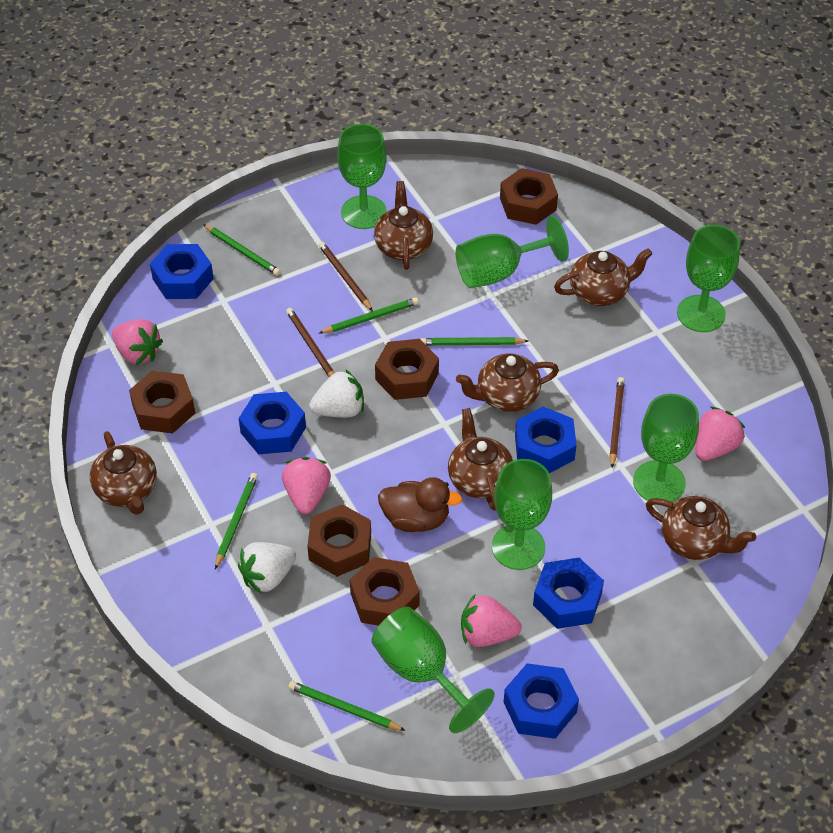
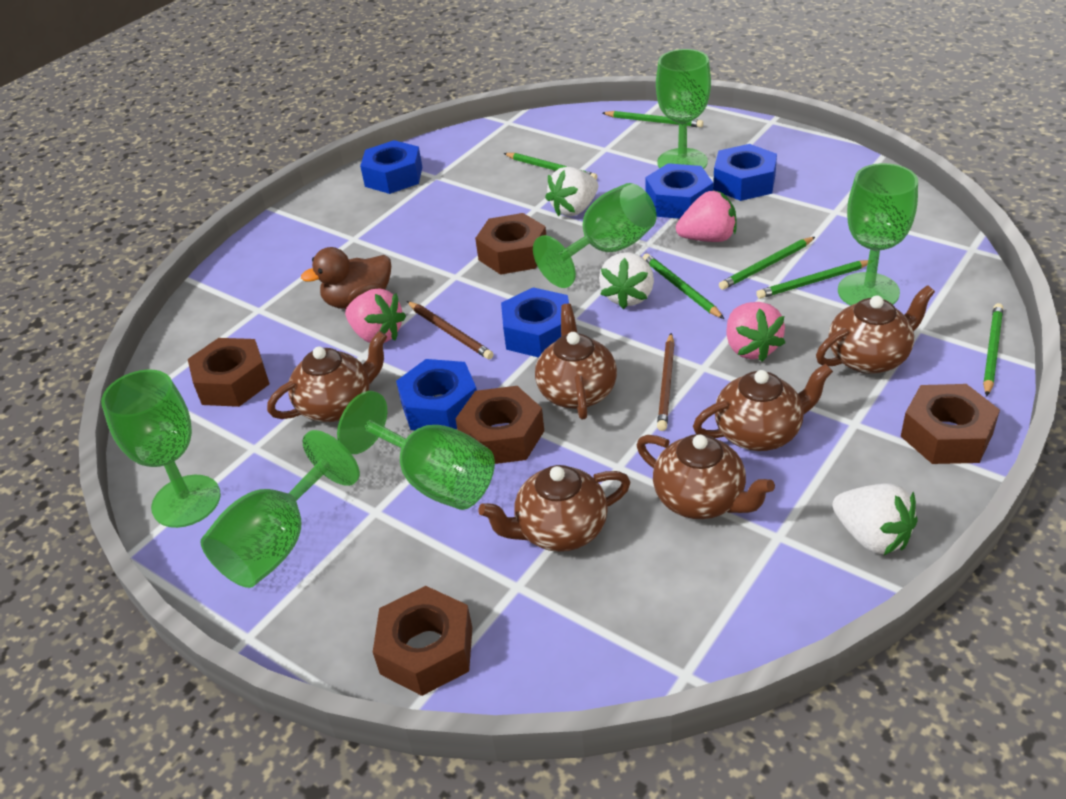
brown pencil: [286,308,334,377] [319,242,373,311] [609,377,625,467] = 3 -> [407,301,493,359] [657,333,675,431] = 2
green pencil: [203,224,281,276] [215,473,258,569] [288,681,406,731] [319,297,419,333] [420,337,528,345] = 5 -> [504,153,597,180] [603,111,703,127] [643,253,724,319] [719,237,815,290] [756,260,868,299] [983,303,1003,396] = 6
pink strawberry: [112,319,163,365] [282,457,331,514] [461,593,521,647] [696,407,745,461] = 4 -> [345,288,406,343] [676,191,737,242] [726,302,785,362] = 3
white strawberry: [238,542,296,594] [309,369,364,418] = 2 -> [545,167,598,216] [599,252,654,309] [832,483,918,556] = 3

